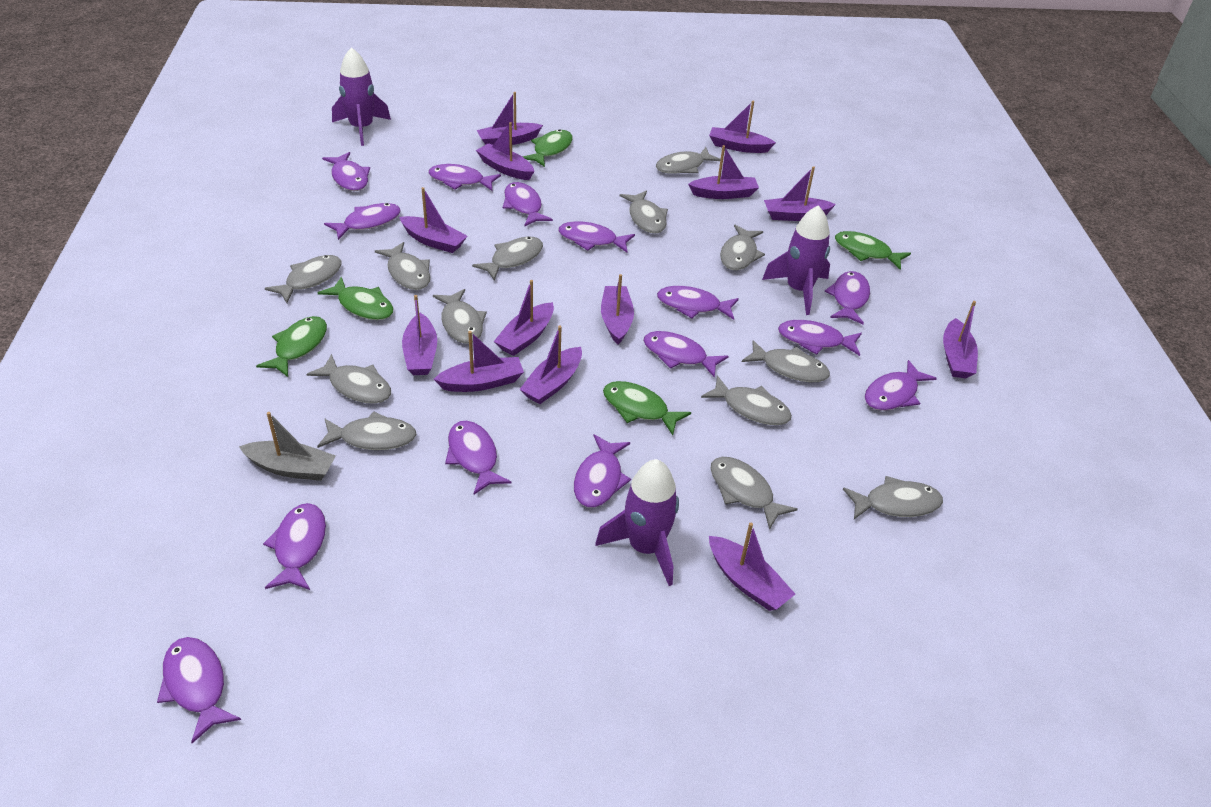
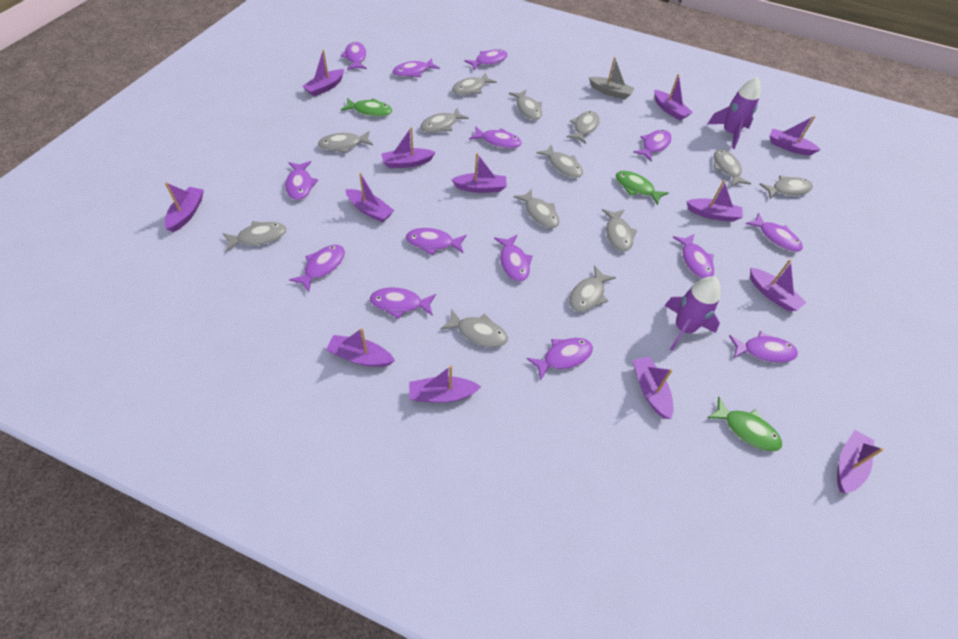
green fish: [256,316,327,377] [318,277,393,320] [522,129,573,167] [603,381,691,435] [835,231,911,270] = 5 -> [341,98,392,117] [616,171,669,205] [707,397,782,451] = 3
purple rocket: [332,47,391,146] [595,459,679,586] [762,205,830,315] = 3 -> [664,276,721,351] [708,77,761,149] = 2

